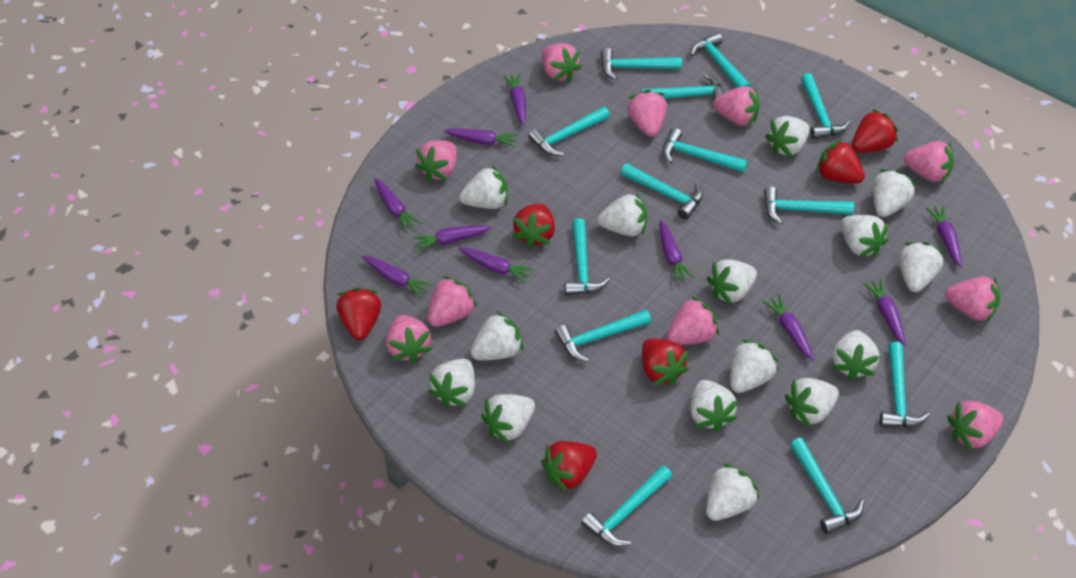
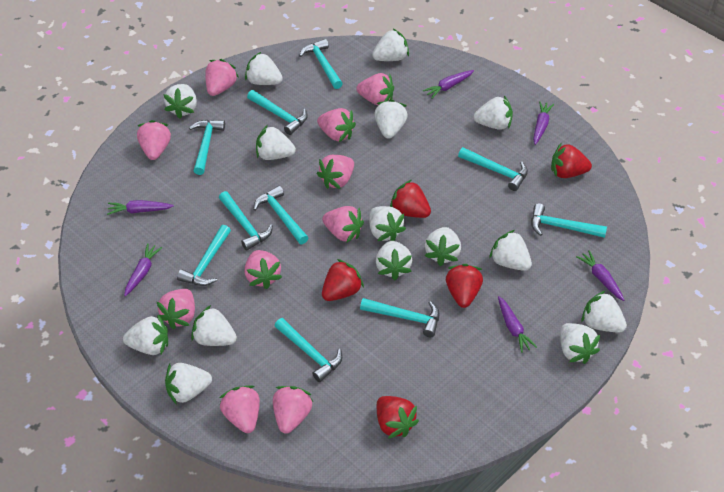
purple carrot: [362,255,432,298] [374,178,421,232] [412,226,492,252] [444,128,518,147] [458,248,534,284] [503,73,526,126] [659,220,694,283] [762,294,814,361] [863,278,906,346] [926,205,962,268] = 10 -> [107,200,174,215] [124,243,162,296] [423,70,474,99] [498,296,537,353] [533,101,554,145] [576,250,624,301] = 6
red strawberry: [337,288,381,340] [512,204,555,249] [541,441,597,492] [642,338,689,386] [816,139,865,184] [852,109,898,153] = 6 -> [322,259,364,301] [377,396,419,439] [390,180,431,218] [446,264,483,308] [551,143,592,178] = 5
turquoise hammer: [528,107,610,156] [555,310,651,362] [565,218,610,295] [581,465,672,547] [601,48,682,80] [621,163,703,219] [641,73,724,100] [663,128,748,173] [690,32,751,88] [764,186,854,224] [790,438,864,534] [801,73,850,139] [880,342,930,427] = 13 -> [177,225,231,286] [189,120,225,175] [219,191,273,251] [247,90,308,135] [253,186,308,244] [275,318,342,382] [299,39,343,89] [360,298,440,337] [458,147,528,191] [531,203,607,238] = 10

